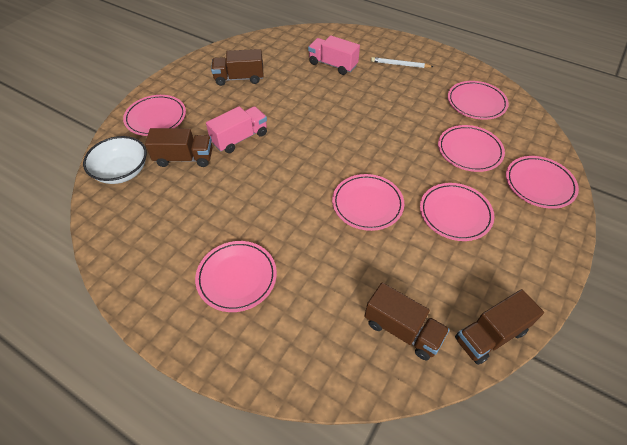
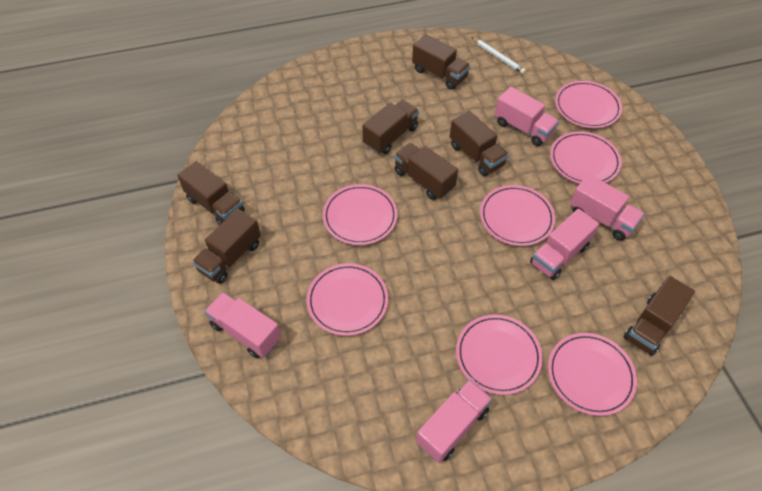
brown truck: [145,128,213,167] [211,49,263,86] [364,283,450,360] [455,289,544,365] = 4 -> [177,161,245,225] [192,209,261,284] [362,100,419,154] [394,143,458,200] [412,34,470,89] [449,111,509,176] [624,276,695,356] = 7
pink truck: [206,106,267,153] [308,35,360,75] = 2 -> [205,292,281,358] [416,379,492,463] [495,87,559,146] [530,209,599,280] [570,174,645,241] = 5
white bowl: [83,136,147,184] = 1 -> none = 0

